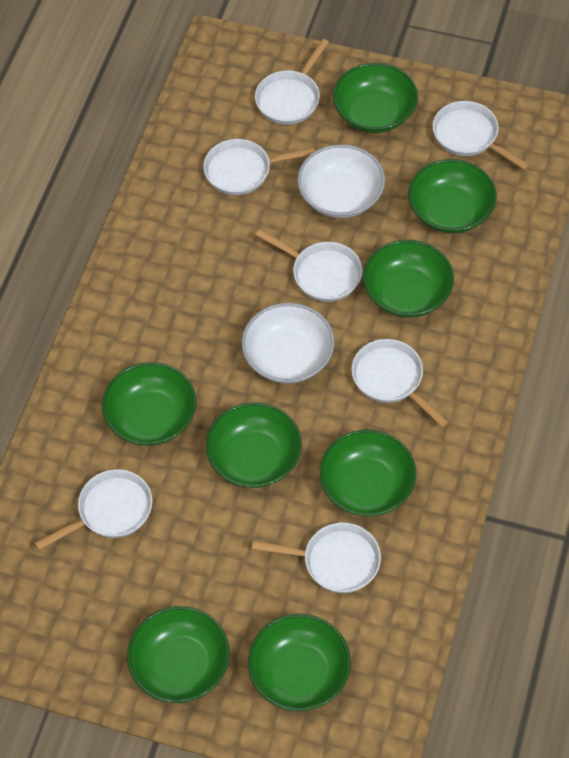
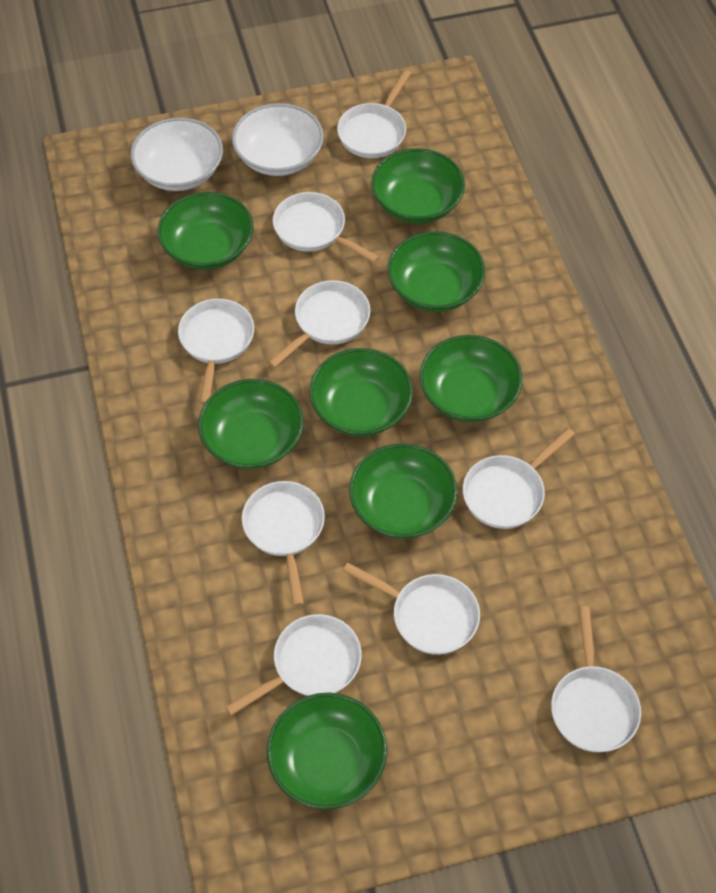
white pan: [34,469,152,550] [203,139,315,195] [252,523,381,593] [255,39,329,125] [256,229,362,302] [352,339,449,428] [433,101,530,170] = 7 -> [178,299,254,405] [225,614,362,716] [242,481,325,606] [268,280,370,368] [273,192,379,263] [337,70,411,158] [343,563,480,655] [463,428,575,529] [551,606,641,752] = 9

